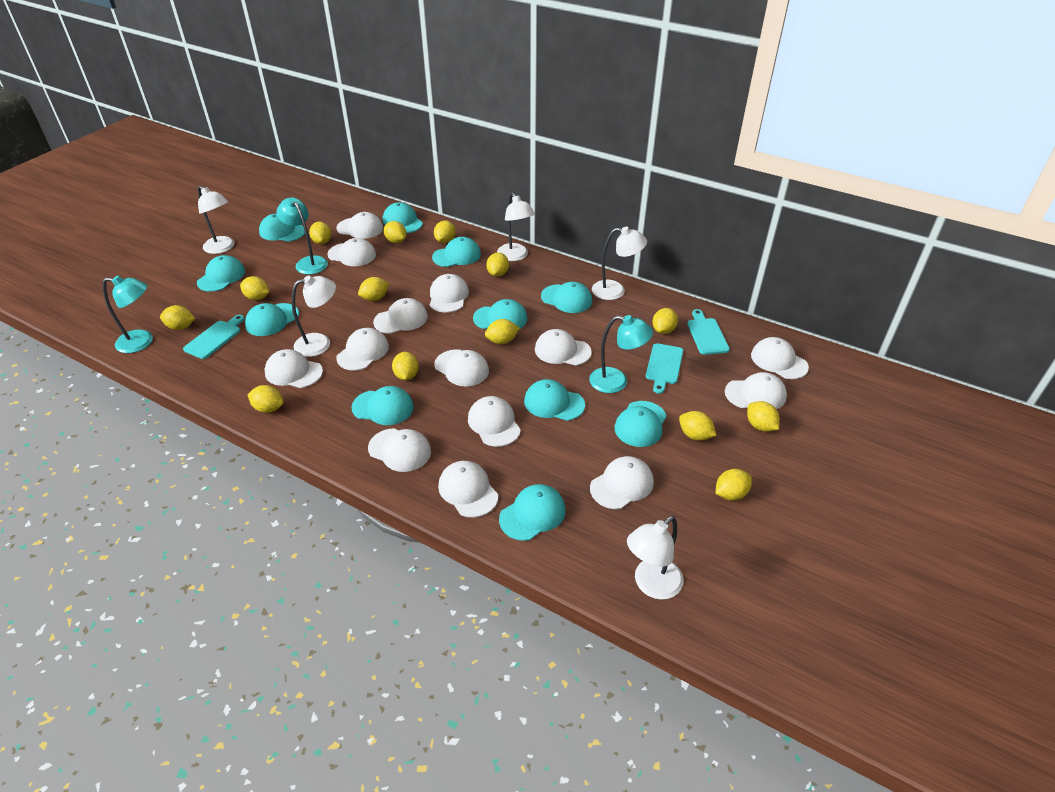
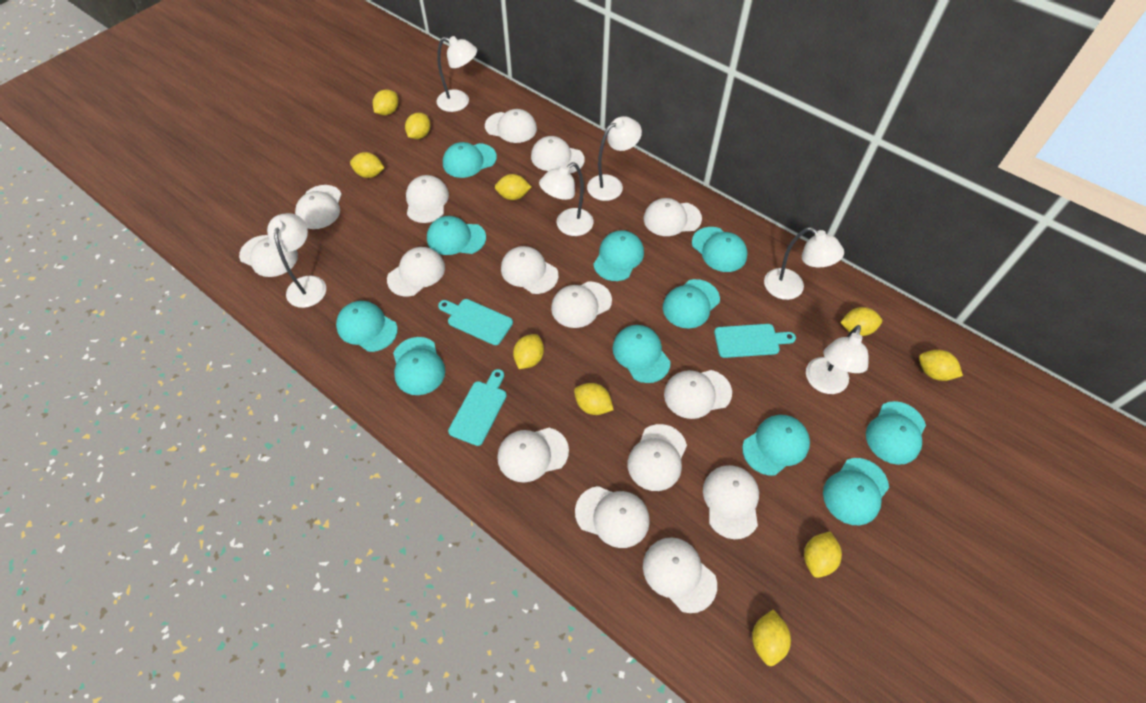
turquoise lamp: [103,276,153,353] [276,197,328,275] [589,315,653,393] = 3 -> none = 0
white cap: [265,349,323,388] [327,238,376,266] [336,328,389,371] [337,212,383,239] [368,428,431,472] [373,298,428,334] [430,274,469,313] [434,349,489,386] [438,461,498,518] [468,396,521,447] [535,329,592,365] [590,456,654,509] [725,372,787,409] [751,337,809,379] = 14 -> [239,235,298,277] [295,185,342,229] [387,247,445,297] [406,175,449,223] [485,109,537,143] [497,428,569,482] [501,246,558,294] [531,136,585,173] [551,281,612,328] [575,486,650,548] [627,424,687,491] [643,537,717,613] [644,198,702,236] [664,370,732,419] [703,465,759,539] = 15
white lamp: [198,185,235,254] [292,276,336,357] [497,193,535,261] [592,227,647,300] [627,516,683,600] = 5 -> [267,213,326,308] [437,36,477,112] [539,162,593,236] [587,116,642,201] [764,227,844,300] [806,325,869,394] = 6
yellow lemon: [160,305,195,330] [240,276,269,300] [248,385,284,413] [309,222,331,244] [358,277,389,301] [384,221,407,243] [392,352,419,380] [434,220,456,243] [485,319,520,344] [486,253,509,277] [652,308,678,334] [679,411,717,441] [716,469,752,501] [747,401,780,432] = 14 -> [350,152,384,178] [373,89,398,115] [405,113,430,139] [495,174,531,200] [513,334,544,369] [574,383,614,415] [752,610,791,666] [804,531,842,578] [840,307,882,336] [919,350,963,381] = 10

